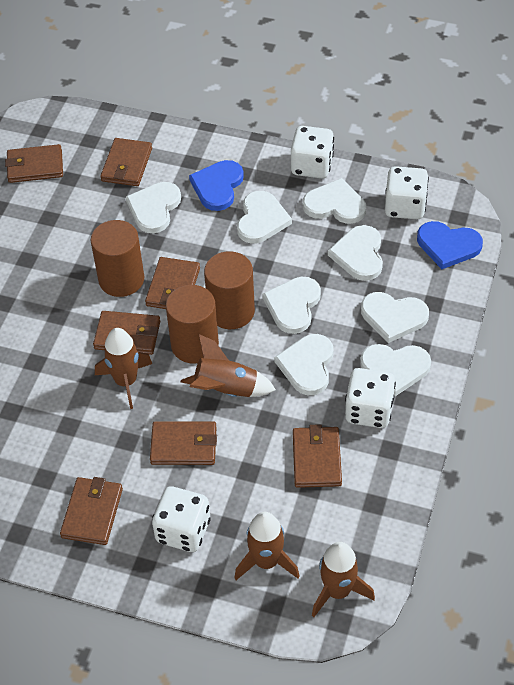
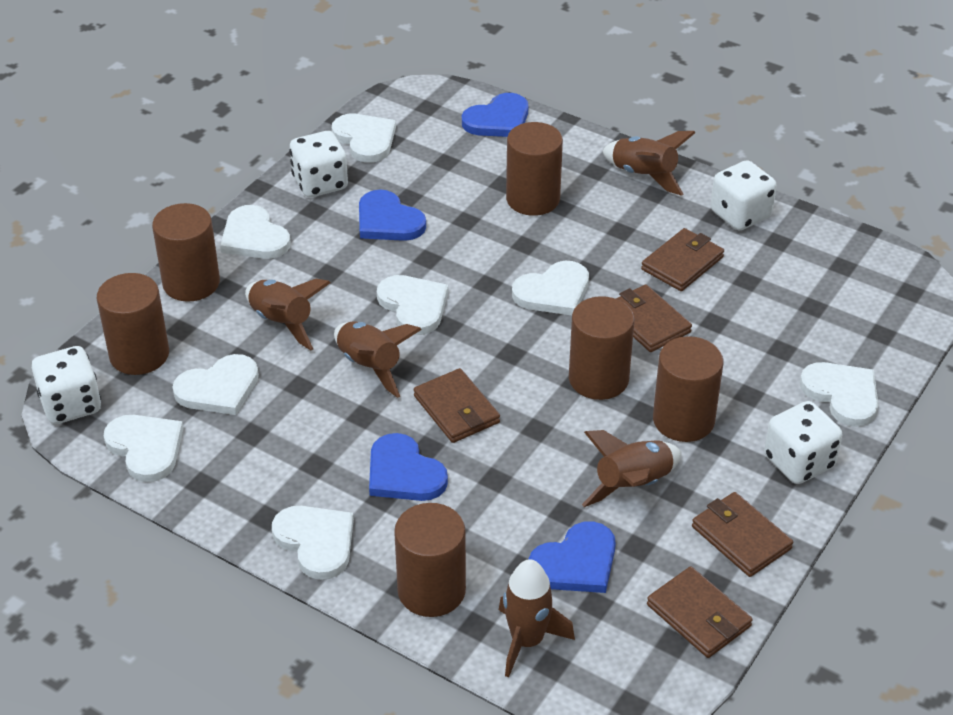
blue heart: [189,160,244,211] [417,221,483,269] = 2 -> [359,190,426,241] [369,433,448,501] [462,93,528,137] [529,521,616,593] = 4
brown cylinder: [91,220,144,297] [166,285,219,364] [204,251,255,329] = 3 -> [96,273,169,375] [152,203,220,302] [394,503,466,617] [506,122,563,216] [569,296,634,400] [653,336,723,442] = 6
brown rocket: [95,328,152,409] [181,334,276,397] [234,512,300,580] [312,542,375,617] = 4 -> [245,279,331,350] [334,321,422,398] [499,559,575,678] [582,430,682,507] [602,131,696,196] = 5
brown wallet: [5,144,63,183] [60,477,123,545] [93,311,160,355] [100,138,152,186] [145,257,200,309] [150,422,217,465] [293,424,342,488] = 7 -> [414,368,500,443] [616,284,692,352] [641,228,724,291] [647,566,753,658] [692,492,793,577] = 5

